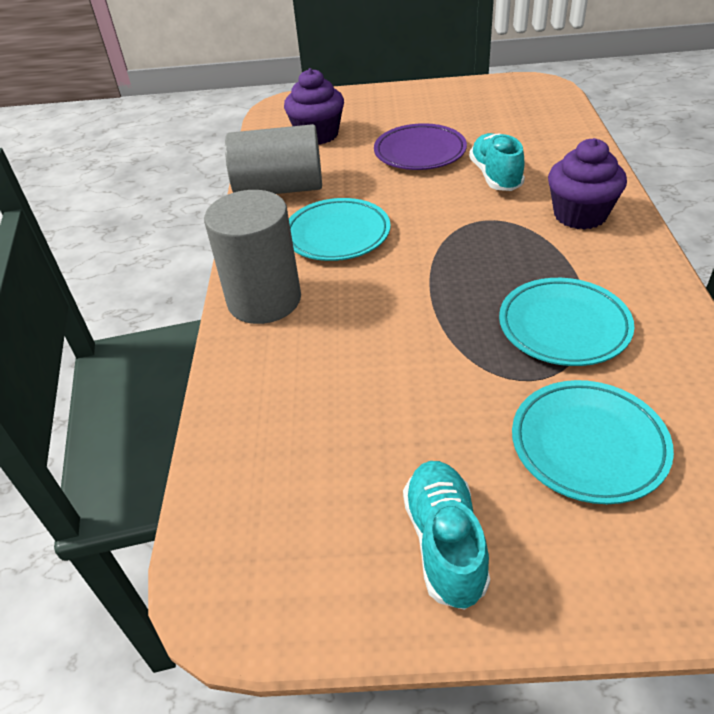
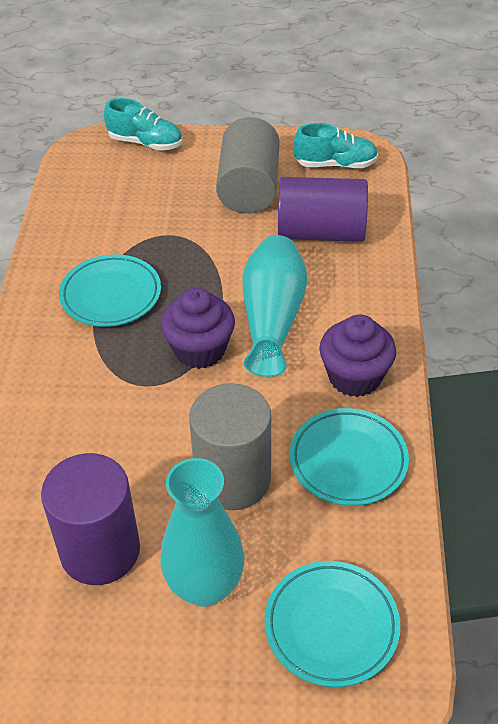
purple cylinder: none = 0 -> [41,453,140,585] [278,177,368,242] = 2
purple plate: [374,123,467,170] = 1 -> none = 0
turquoise vase: none = 0 -> [160,458,244,607] [242,235,307,377] = 2

